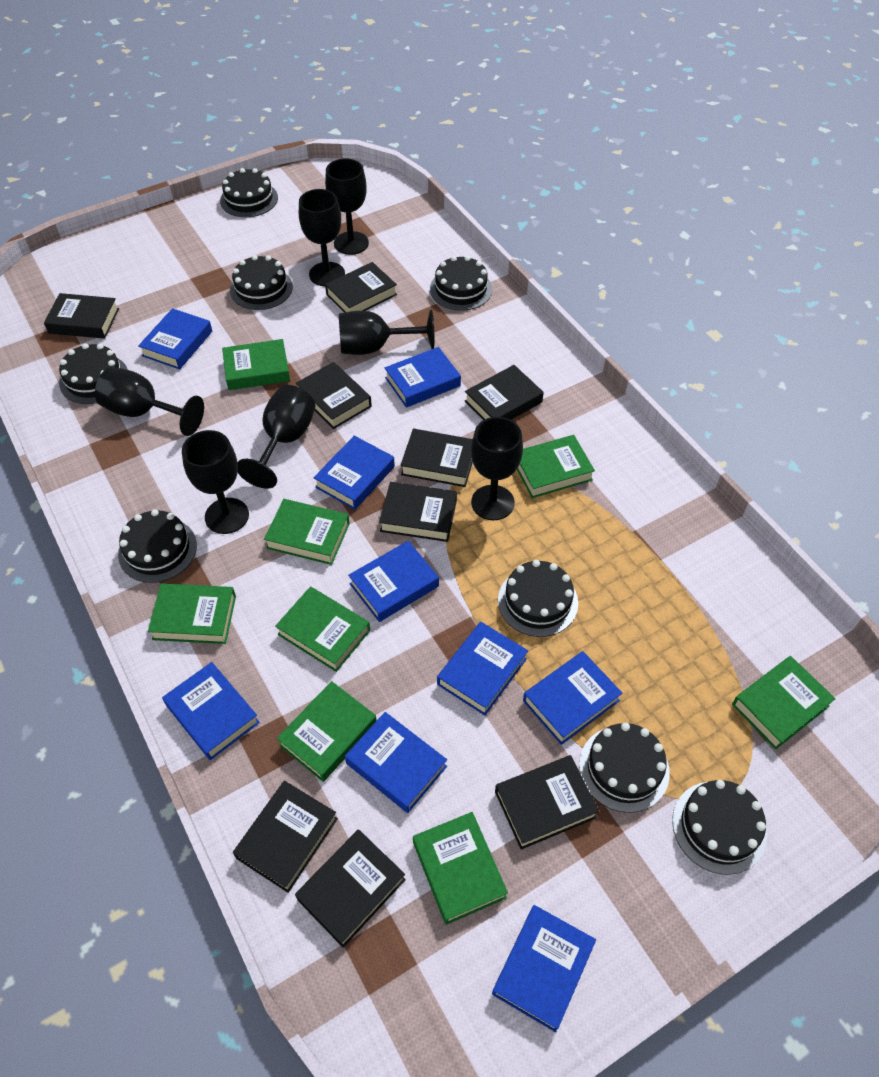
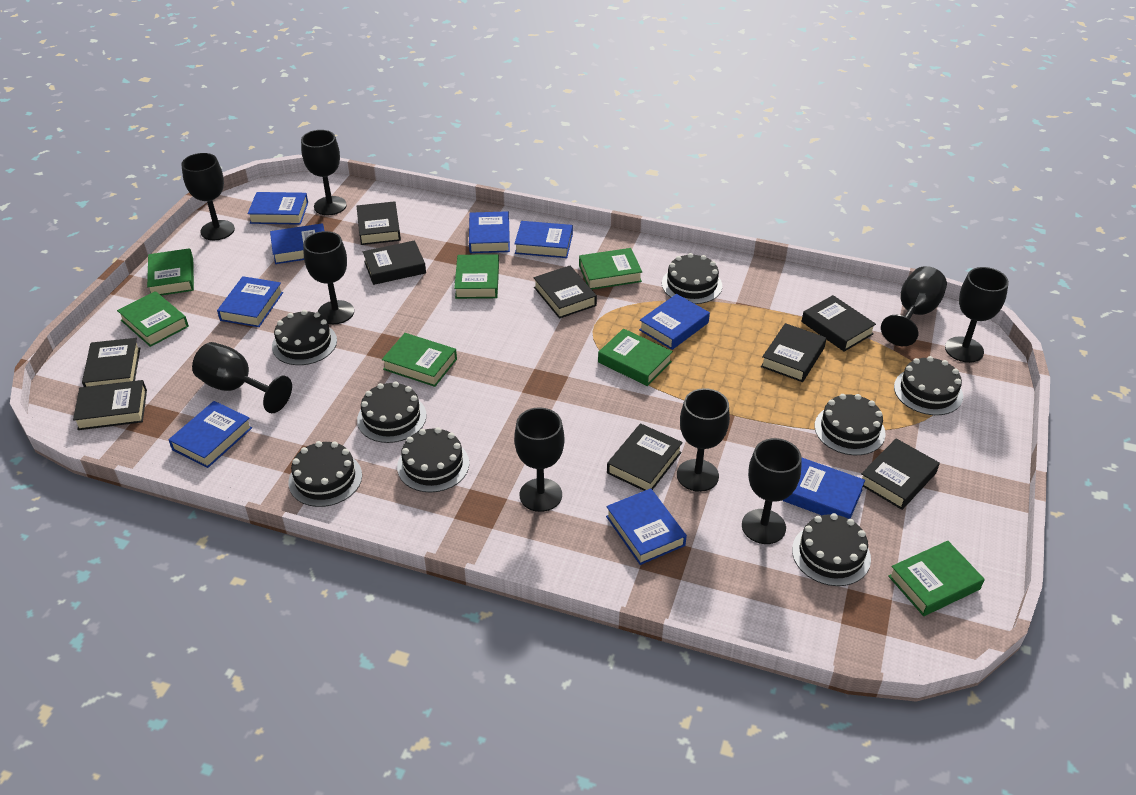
black goblet: [95,367,204,436] [182,430,249,534] [237,385,315,489] [299,189,345,286] [325,158,369,255] [339,310,434,355] [471,417,523,520] = 7 -> [181,153,235,240] [192,342,292,413] [301,130,347,215] [303,231,354,324] [514,407,565,512] [677,388,730,492] [742,438,801,544] [881,266,947,346] [945,267,1009,363] = 9
green book: [148,583,236,644] [222,339,290,390] [264,499,350,565] [275,586,370,672] [277,681,377,782] [413,812,508,925] [517,435,595,498] [732,656,836,749] = 8 -> [117,291,189,347] [147,248,194,296] [382,333,457,387] [454,254,499,299] [579,248,642,290] [598,328,673,386] [888,541,985,616] = 7

